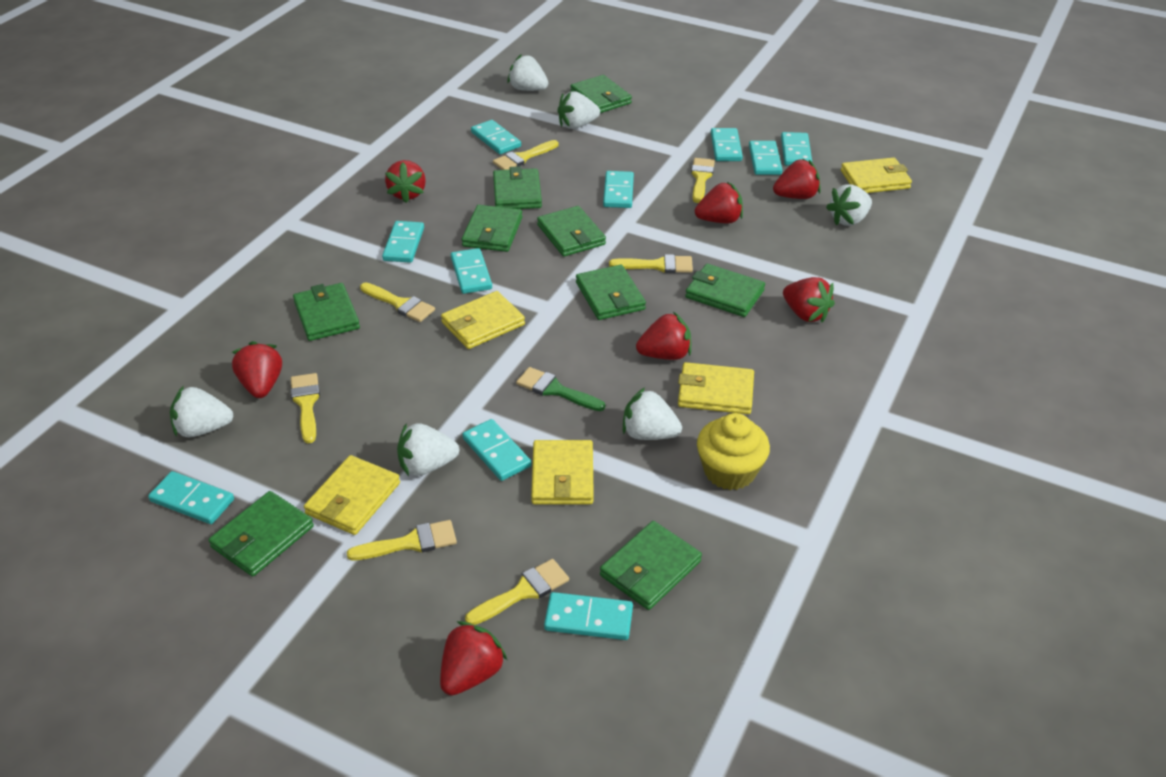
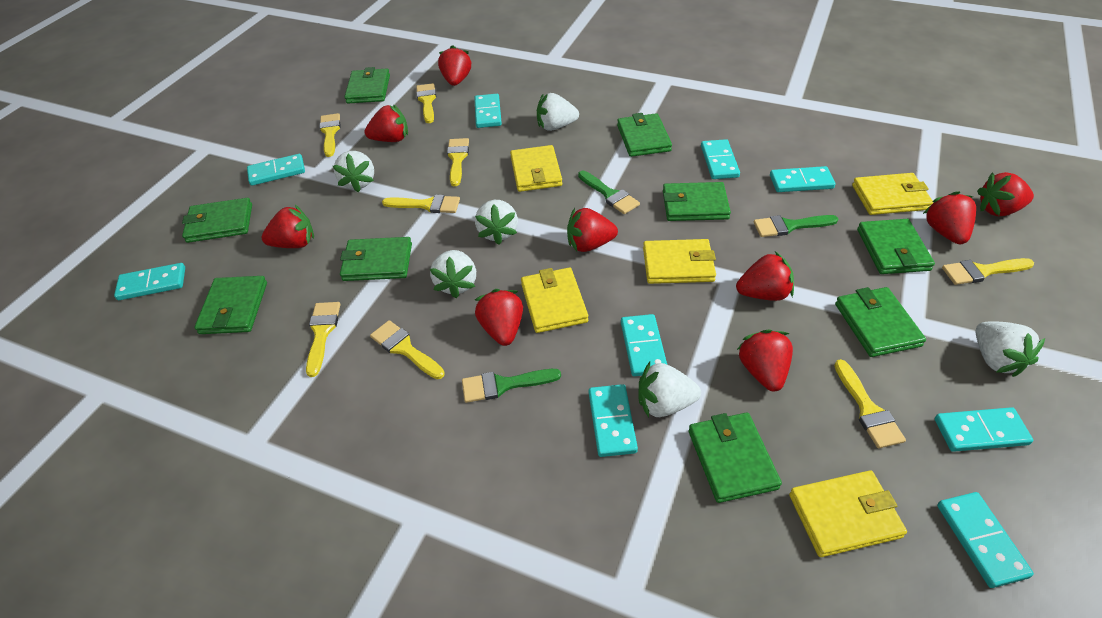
green brush: [516,367,605,411] = 1 -> [462,369,561,403] [578,171,640,214] [754,215,838,237] = 3
red strawberry: [232,341,282,398] [385,160,426,203] [440,621,507,696] [636,312,691,360] [695,182,743,224] [773,159,821,199] [783,277,835,323] = 7 -> [261,205,314,248] [364,104,408,142] [438,45,471,86] [475,289,523,346] [567,208,618,252] [736,252,794,301] [737,329,793,392] [923,191,976,244] [977,172,1034,216] = 9
turquoise domino: [148,471,234,524] [382,221,424,263] [451,248,492,294] [462,419,531,481] [471,120,521,154] [544,592,633,640] [603,171,634,208] [711,128,743,161] [749,141,782,175] [781,132,812,166] = 10 -> [114,263,185,300] [247,154,305,186] [474,94,502,128] [589,384,638,457] [621,314,667,376] [701,139,740,179] [770,166,835,192] [935,407,1033,452] [937,492,1034,588] = 9
yellow brush: [291,373,320,443] [347,520,457,560] [360,282,435,322] [465,559,569,625] [493,140,558,170] [609,254,693,273] [691,158,715,203] = 7 -> [306,302,340,377] [319,113,340,157] [370,320,445,379] [382,194,460,213] [416,83,436,123] [447,138,469,186] [834,359,906,448] [942,258,1034,285] = 8
yellow cupcake: [697,413,770,490] = 1 -> none = 0

